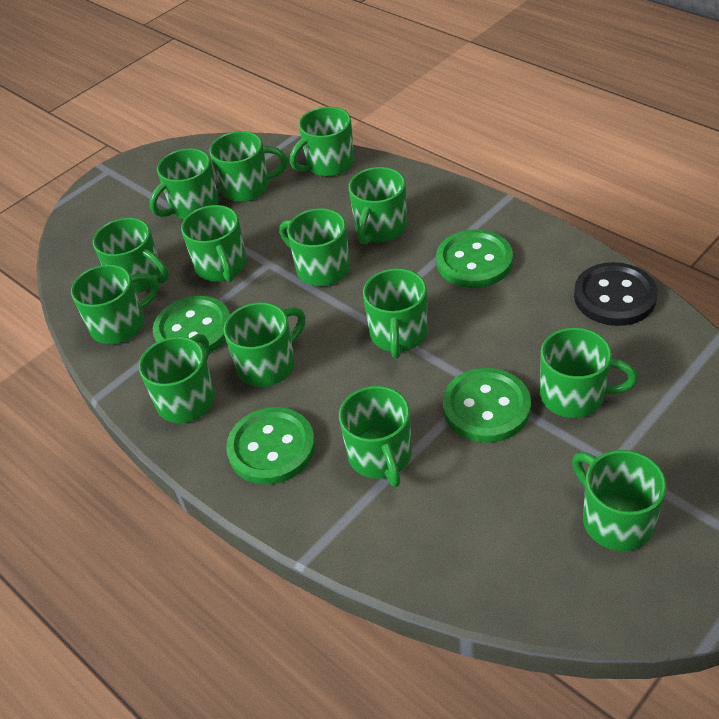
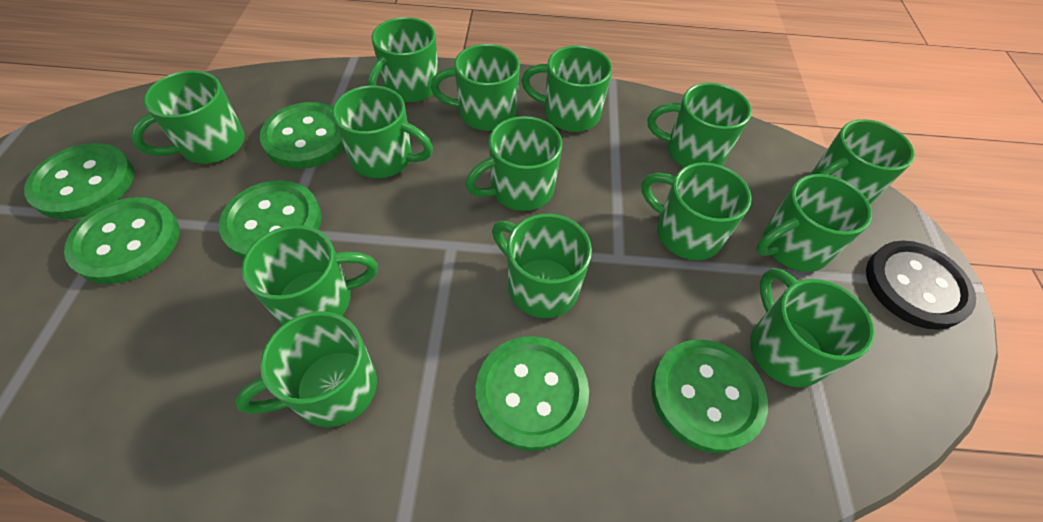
green button: [153,296,230,354] [226,407,315,485] [436,229,513,288] [443,368,531,443] = 4 -> [24,143,134,219] [64,197,179,284] [219,180,322,259] [260,102,344,169] [476,336,589,451] [651,340,768,453] = 6

